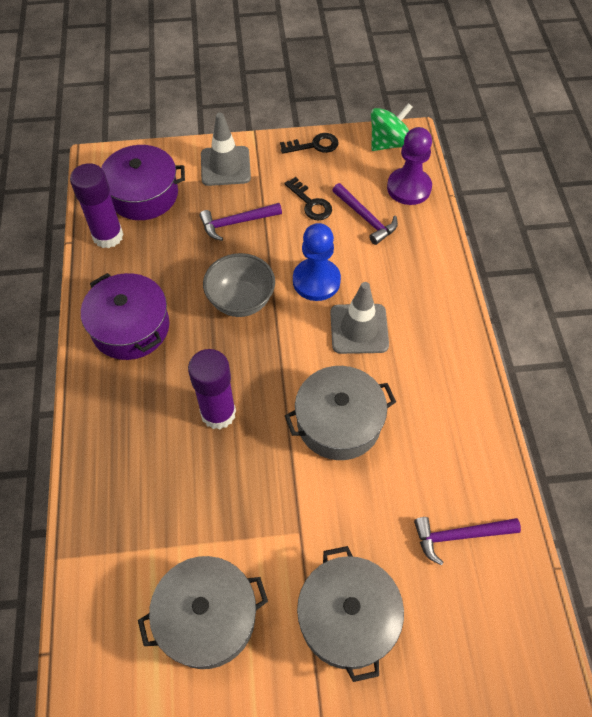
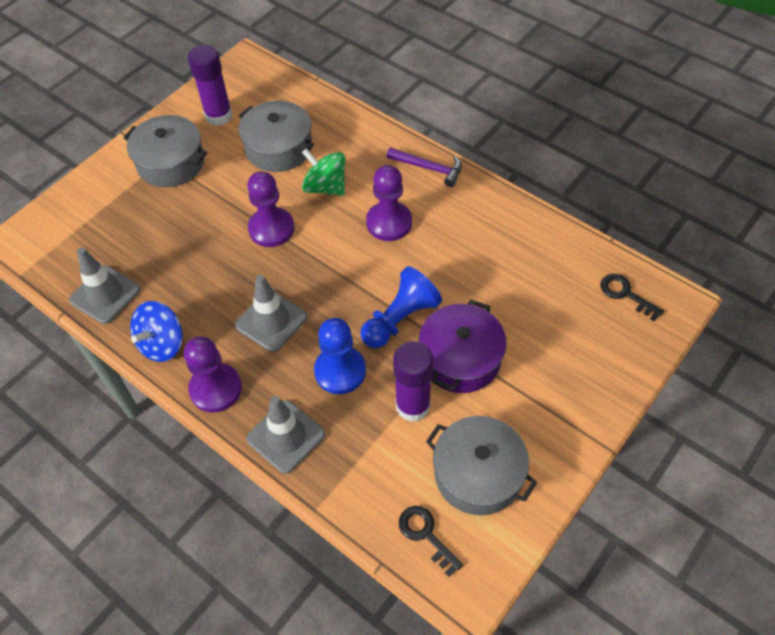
blue pawn: [293,223,341,301] = 1 -> [314,318,366,394] [360,266,442,348] = 2
blue spinning top: none = 0 -> [130,301,183,362] = 1
grey bowl: [203,253,275,317] = 1 -> none = 0
grey traffic cone: [201,113,251,186] [330,282,389,354] = 2 -> [69,248,141,324] [235,275,307,352] [246,396,325,474] = 3
purple hammer: [200,203,282,241] [332,183,398,245] [414,517,521,566] = 3 -> [387,147,462,187] = 1
purple pawn: [387,127,432,205] = 1 -> [184,336,242,413] [247,171,294,247] [366,165,412,241] = 3
purple pot: [81,273,169,360] [101,145,185,220] = 2 -> [419,300,507,393] = 1

